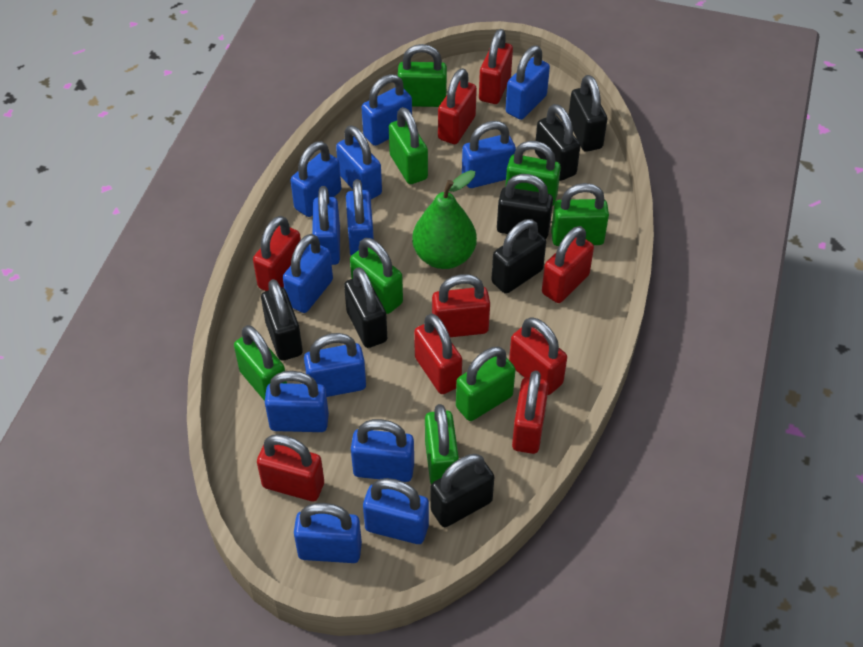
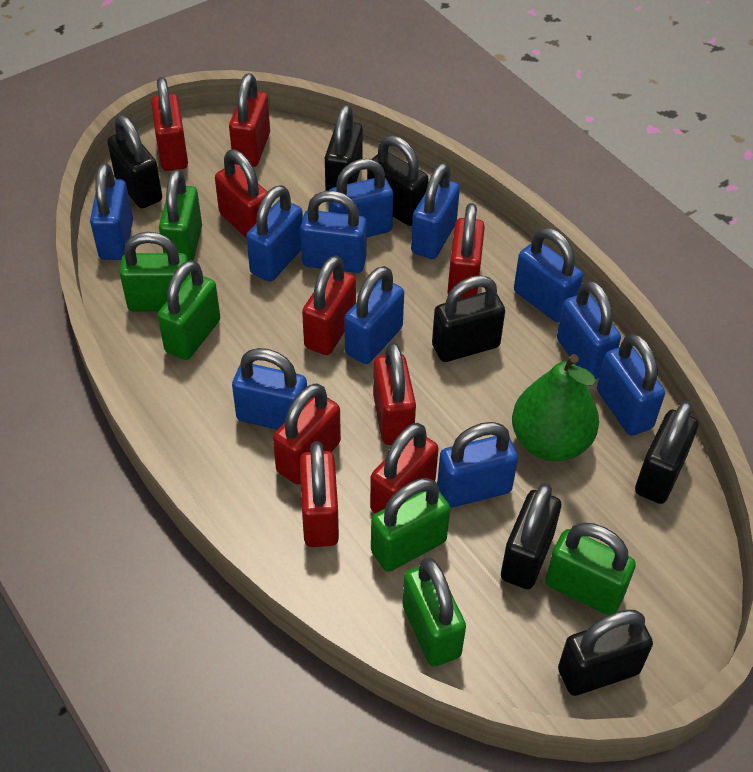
blue padlock: [265,371,329,432] [283,234,333,313] [290,141,341,217] [294,503,362,563] [304,333,366,397] [312,186,340,265] [336,125,382,199] [346,179,374,256] [351,419,414,482] [361,74,412,146] [363,478,429,544] [462,121,516,188] [506,46,550,120] = 13 -> [90,163,133,260] [232,348,307,430] [246,185,303,282] [300,191,367,273] [328,159,393,237] [344,266,404,364] [411,163,460,259] [437,422,518,508] [514,228,583,323] [557,280,621,379] [597,334,665,436] = 11
green padlock: [234,325,287,401] [350,238,403,314] [389,107,428,184] [398,44,447,107] [425,404,459,484] [456,347,515,421] [506,141,561,207] [551,183,609,246] = 8 -> [120,232,190,312] [158,260,220,360] [159,169,202,261] [371,478,450,572] [403,558,466,667] [545,523,636,615] = 6

